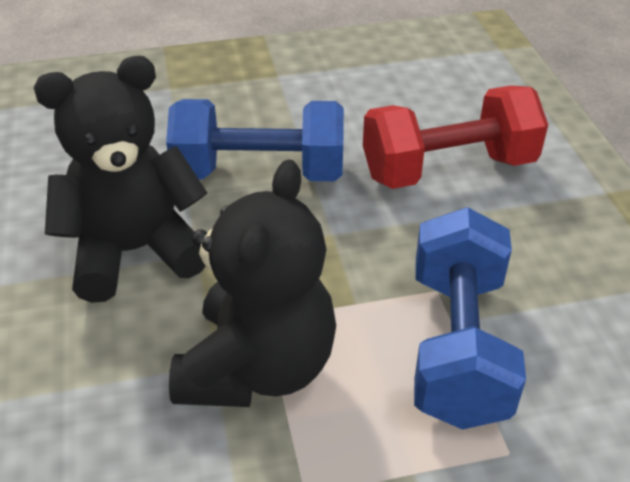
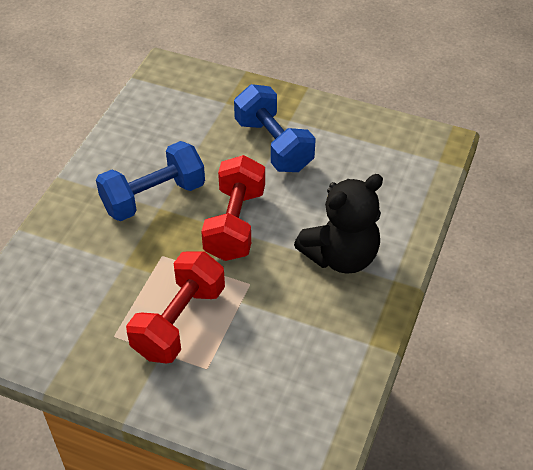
black teddy bear: [34,56,207,303] [169,159,336,407] = 2 -> [294,174,383,274] = 1
red dumbbell: [363,86,548,189] = 1 -> [126,251,225,364] [201,155,265,261] = 2

